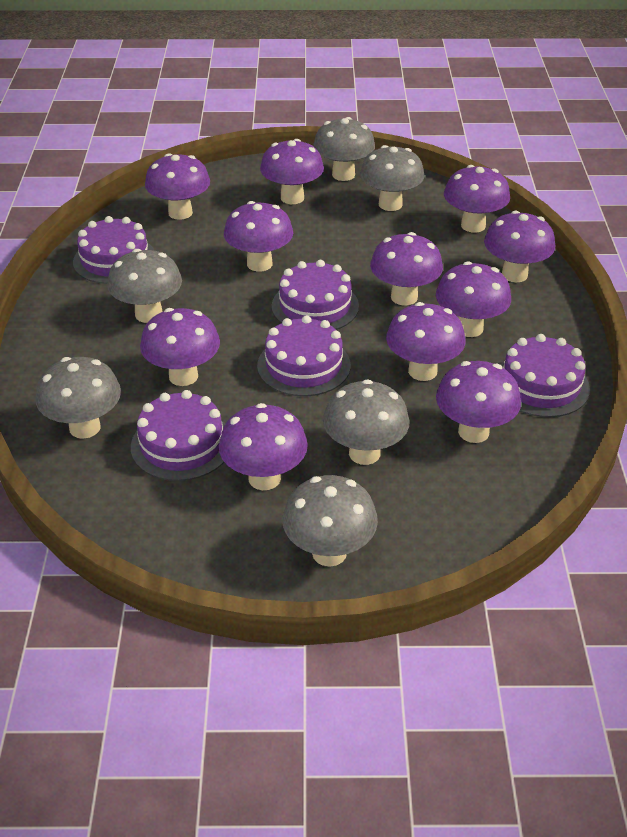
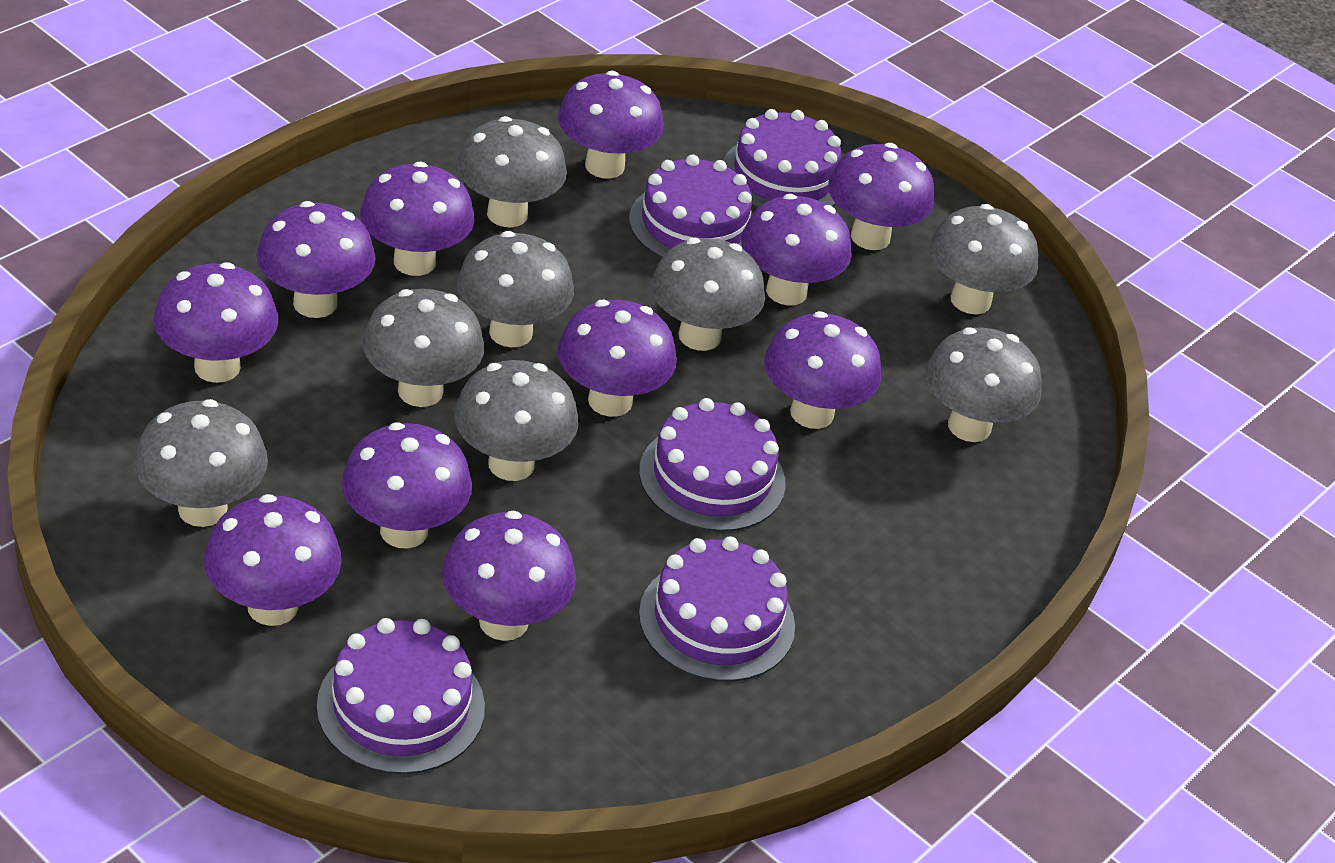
grey mushroom: [36,357,121,439] [107,249,182,323] [282,475,378,567] [313,117,375,181] [323,379,410,465] [360,145,425,211] = 6 -> [134,399,268,527] [362,289,485,407] [454,360,579,481] [457,116,567,228] [457,231,574,348] [651,238,765,351] [925,327,1042,442] [929,204,1038,314] = 8

